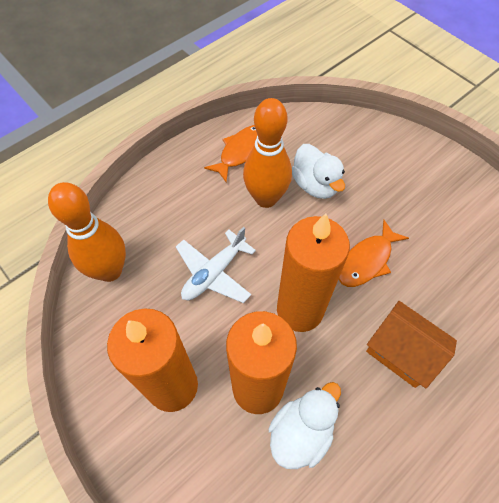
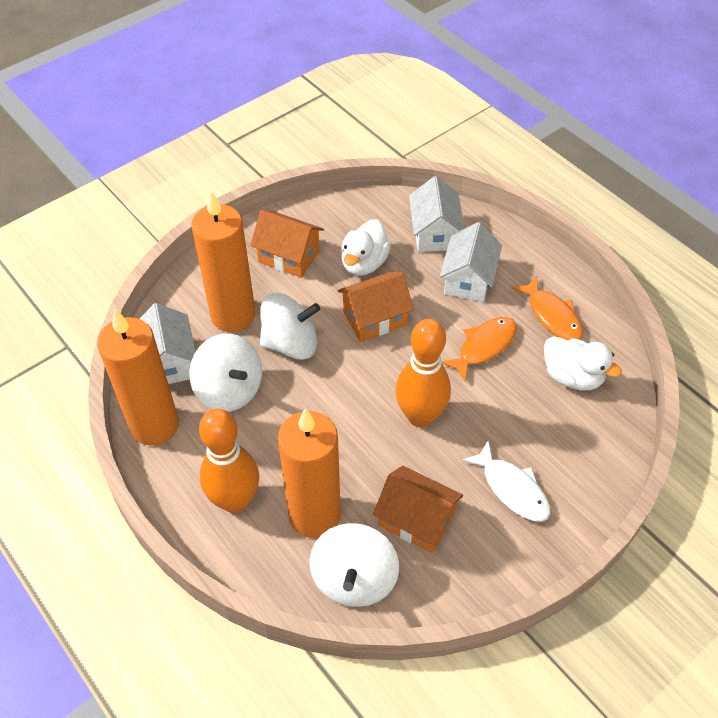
orange house: [366,301,457,388] = 1 -> [250,210,324,278] [338,272,414,342] [373,466,463,553] = 3
white fish: none = 0 -> [462,441,550,522] = 1
white house: none = 0 -> [140,303,196,384] [409,176,465,252] [440,222,502,302] = 3
white plane: [176,227,256,303] = 1 -> none = 0
white spinning top: none = 0 -> [189,333,262,412] [260,293,320,360] [310,523,399,607] = 3

